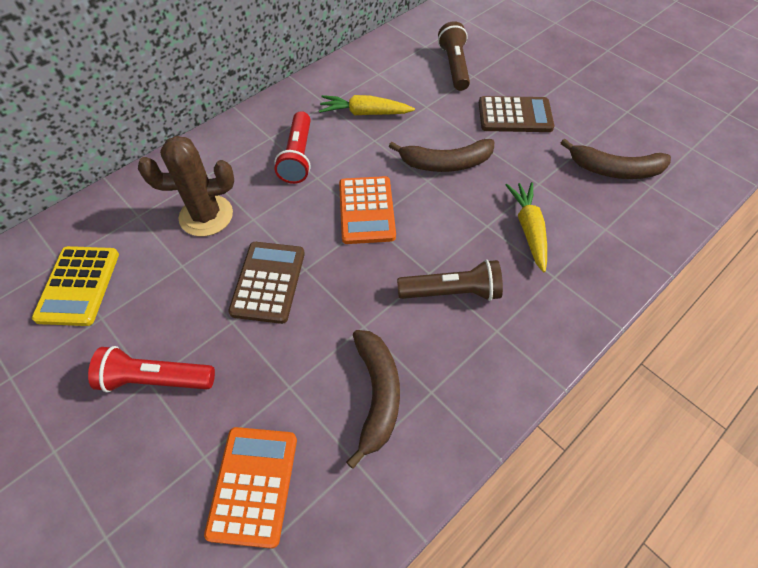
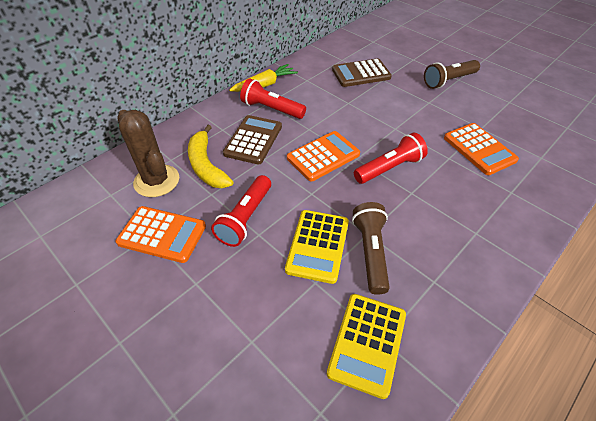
brown banana: [346,330,400,469] [389,139,494,172] [561,139,671,179] = 3 -> none = 0
orange calculator: [204,427,297,549] [339,176,396,244] = 2 -> [116,206,206,263] [287,131,360,181] [444,123,519,175] = 3
red flashlight: [88,346,215,392] [274,111,311,184] = 2 -> [211,175,271,247] [240,78,306,119] [354,133,428,184] = 3
yellow banana: none = 0 -> [188,125,233,188] = 1
yellow calculator: [32,246,119,326] = 1 -> [285,210,349,284] [327,294,406,399] = 2
yellow carrot: [319,95,415,115] [506,182,547,272] = 2 -> [229,64,298,92] = 1

